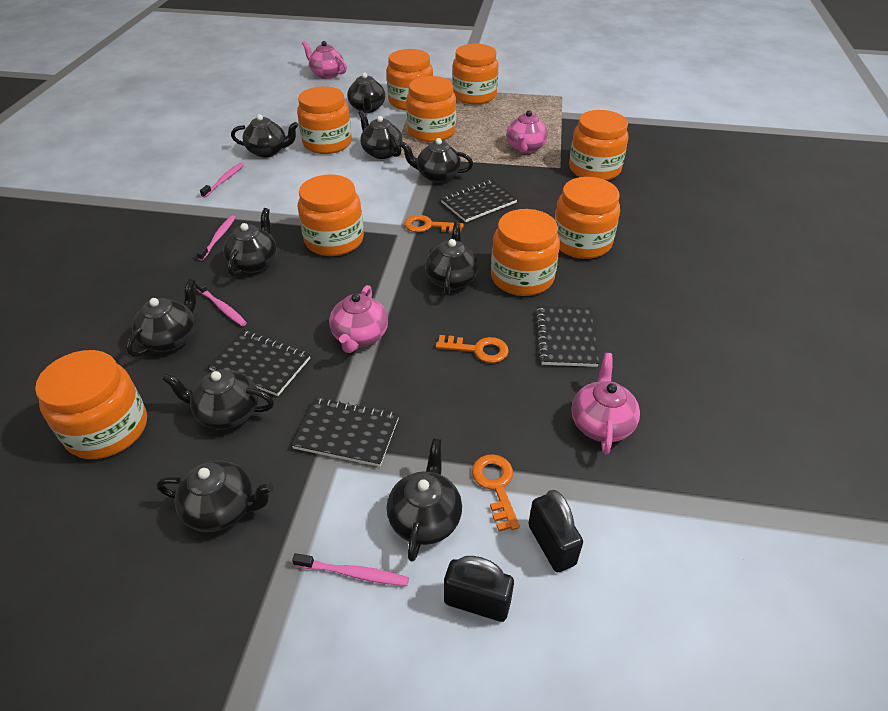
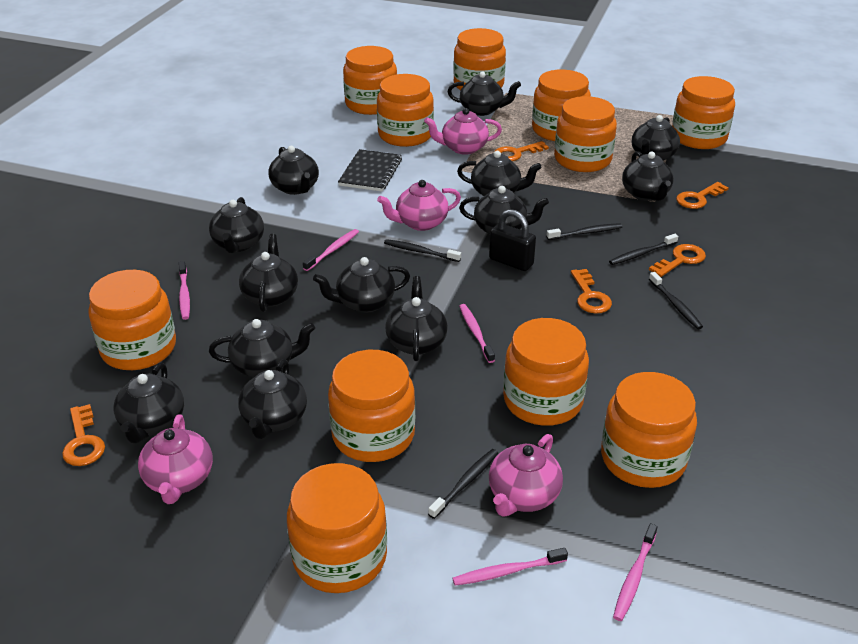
black notebook: [208,330,310,396] [291,397,399,467] [441,180,517,222] [536,306,599,367] = 4 -> [338,149,402,192] = 1
black padlock: [444,556,514,622] [528,490,583,573] = 2 -> [489,209,536,271] = 1
black teapot: [126,278,196,357] [157,461,273,532] [162,369,274,430] [223,208,277,277] [231,114,299,157] [347,73,385,113] [358,110,402,159] [387,438,462,562] [400,138,473,183] [425,222,479,295] = 10 -> [114,363,184,443] [209,197,264,253] [209,319,315,377] [238,359,307,439] [239,234,298,312] [269,146,319,195] [313,257,410,313] [385,276,448,361] [447,71,521,116] [457,151,542,196] [459,186,549,234] [622,151,674,201] [632,115,680,161] = 13
black toothbrush: none = 0 -> [384,239,461,262] [428,449,498,519] [547,223,622,240] [609,234,678,265] [649,272,703,329] = 5
orange jar: [35,350,147,459] [297,86,352,154] [298,175,364,256] [387,49,433,110] [406,76,456,142] [452,44,498,105] [491,209,560,296] [554,177,620,259] [569,110,629,181] = 9 -> [88,270,176,370] [287,463,387,593] [328,350,415,462] [343,46,397,115] [377,74,434,147] [453,28,506,90] [503,318,589,426] [532,70,591,141] [554,96,617,172] [601,372,697,488] [672,76,735,149] = 11
orange key: [404,215,464,233] [436,335,509,363] [472,454,520,532] = 3 -> [62,404,105,466] [494,141,549,161] [571,269,612,314] [649,244,706,277] [676,182,729,209] = 5
pink toothbrush: [195,280,247,326] [197,215,236,261] [200,162,245,198] [292,553,409,586] = 4 -> [179,261,190,320] [303,229,359,271] [452,548,568,586] [459,304,495,363] [613,523,658,621] = 5

